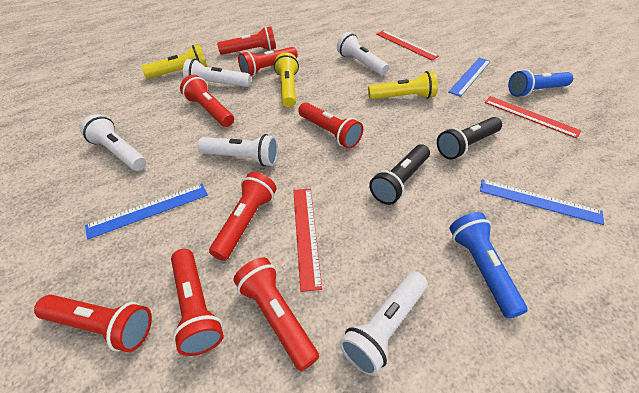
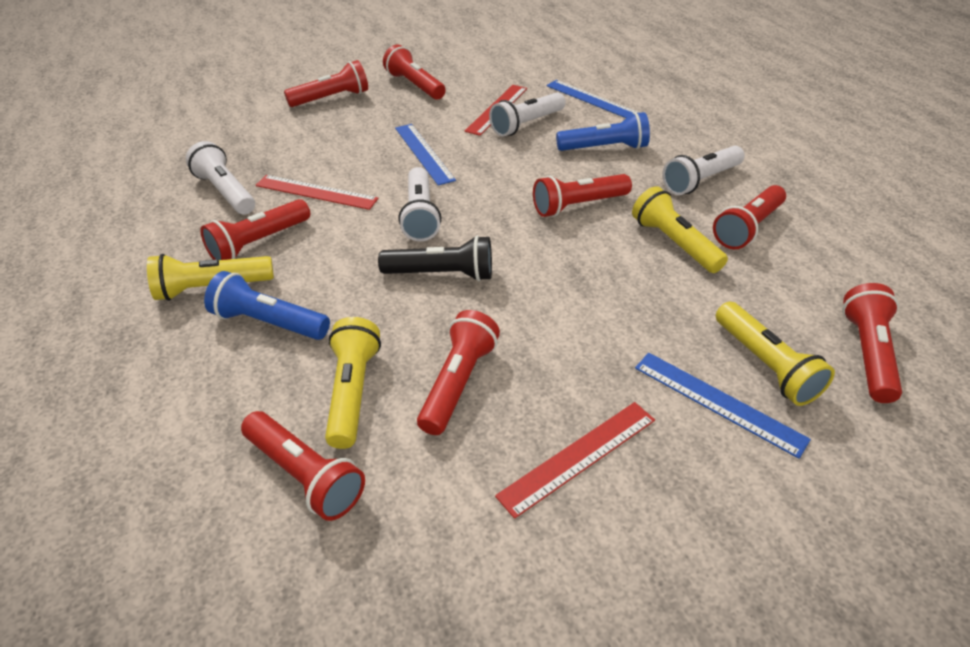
black flashlight: [369,144,430,205] [437,117,502,160] = 2 -> [378,235,492,281] = 1
white flashlight: [80,114,147,171] [183,59,251,87] [198,134,278,167] [337,32,389,76] [339,271,428,376] = 5 -> [186,141,255,215] [398,167,441,241] [489,92,566,137] [662,146,745,195] = 4
yellow flashlight: [141,44,207,79] [274,52,299,107] [368,71,438,99] = 3 -> [147,254,274,301] [325,317,381,449] [632,186,728,273] [716,302,835,406] = 4

